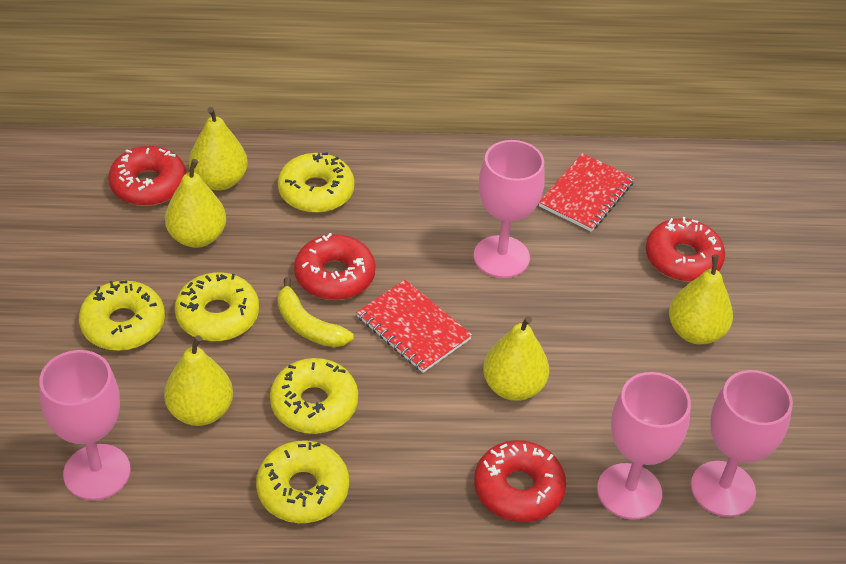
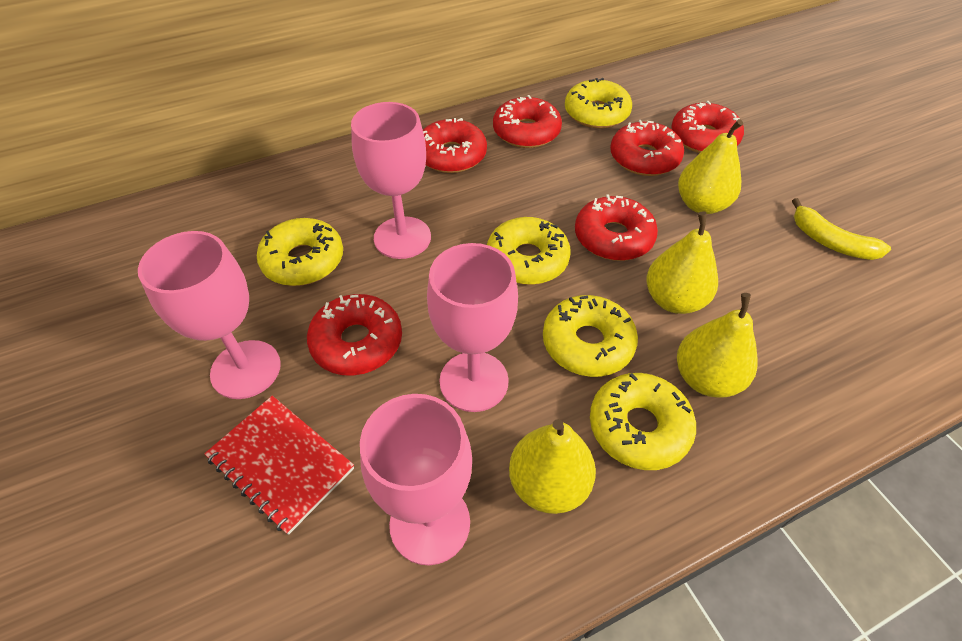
red donut: [108,146,186,206] [294,233,375,300] [474,440,566,522] [646,217,725,282] = 4 -> [307,294,402,376] [423,118,487,173] [493,95,562,148] [575,194,658,261] [610,120,684,176] [671,101,744,153] = 6
red notebook: [356,280,472,373] [539,153,635,232] = 2 -> [204,396,354,535] = 1
yellow pear: [164,335,233,426] [165,159,226,248] [189,107,248,191] [483,316,549,401] [669,255,733,344] = 5 -> [509,419,596,514] [647,211,718,314] [677,293,758,398] [678,119,743,214] = 4

